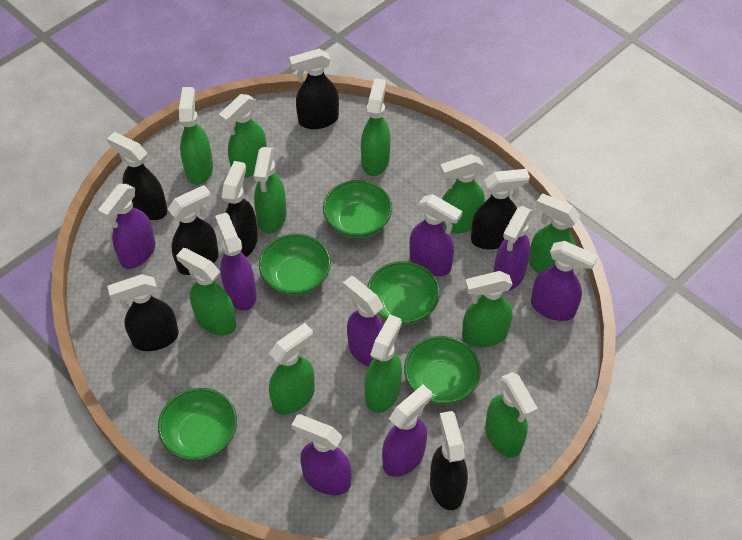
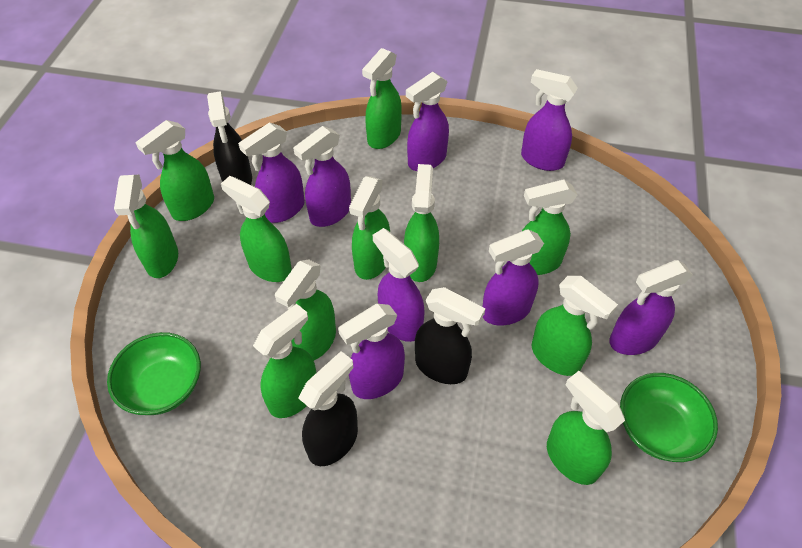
black spray bottle: [107,132,167,220] [107,274,179,351] [168,185,219,275] [222,161,258,257] [289,49,339,129] [430,411,468,510] [471,169,530,249] = 7 -> [207,91,252,185] [298,351,358,466] [415,287,486,384] = 3
green bowl: [158,388,237,460] [259,234,331,296] [323,180,392,239] [367,261,440,325] [404,336,481,405] = 5 -> [107,332,201,415] [620,373,718,462] = 2

